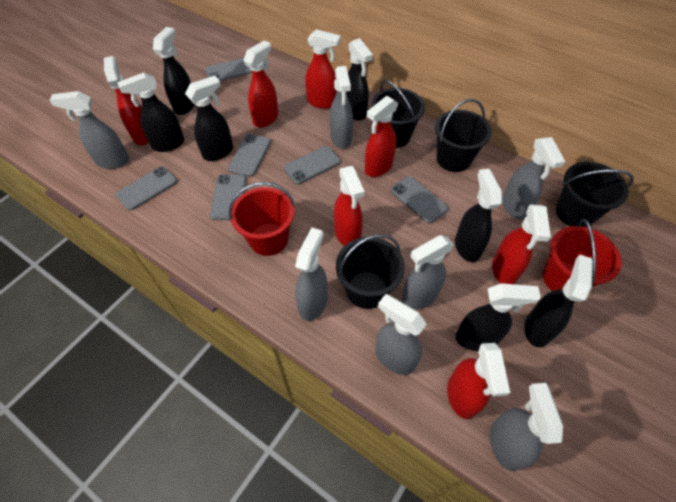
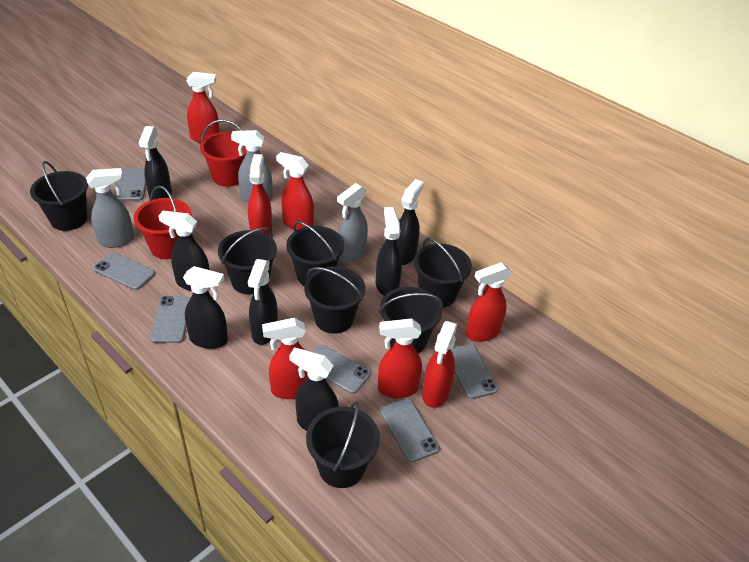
black bucket: [336,234,405,309] [371,80,425,148] [435,99,492,172] [556,162,634,227] = 4 -> [30,161,88,231] [218,227,277,295] [286,221,344,286] [304,266,365,334] [306,401,380,488] [379,287,443,353] [414,238,472,308] = 7
grey spray bottle: [50,91,129,169] [295,227,327,321] [330,66,353,149] [375,294,427,375] [402,235,454,310] [490,383,564,471] [502,137,566,220] = 7 -> [86,168,134,248] [231,130,273,202] [337,183,368,263] = 3

